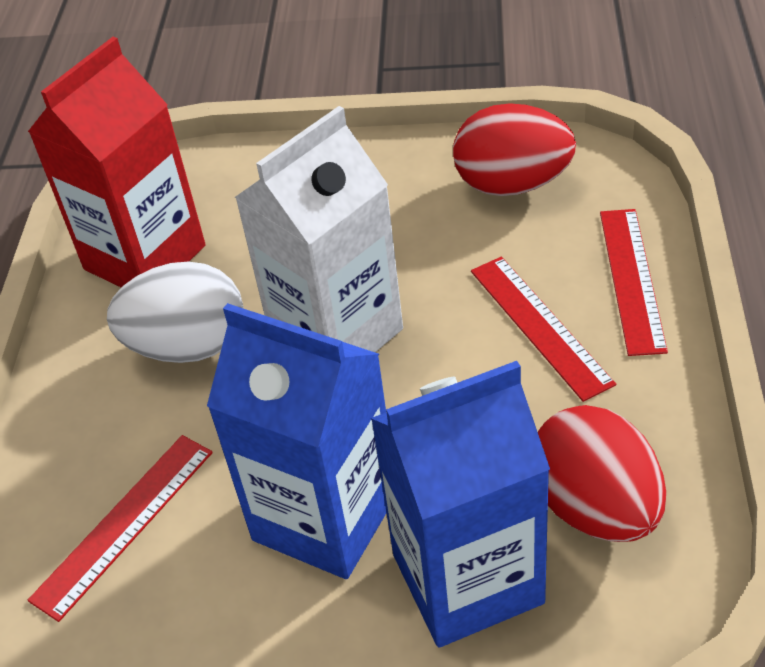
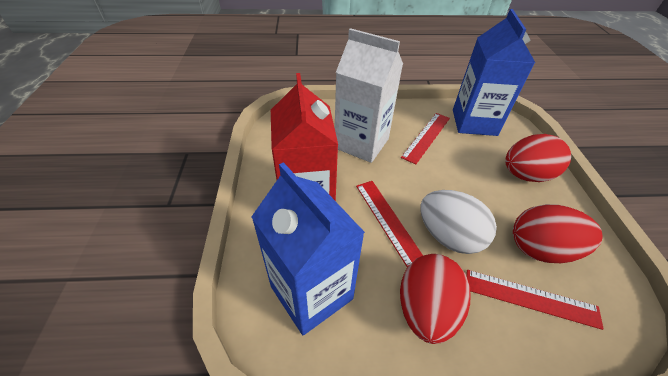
red egg: [453,103,576,196] [538,405,666,542] = 2 -> [400,254,470,344] [505,134,571,182] [513,204,602,263] = 3

